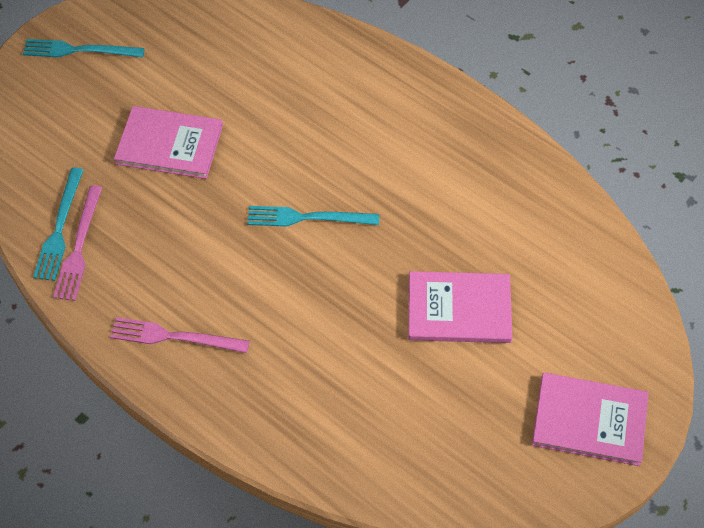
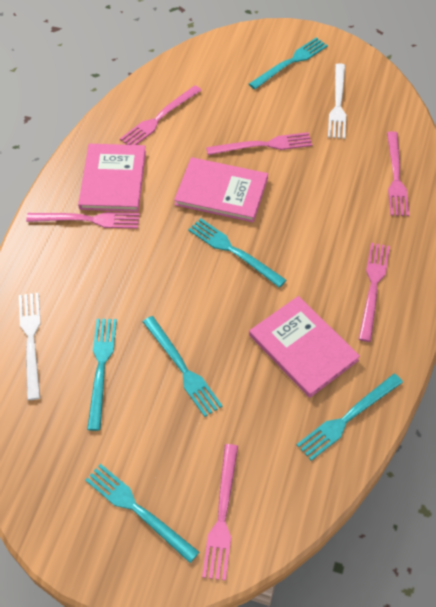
pink fork: [53,185,102,301] [110,317,250,353] = 2 -> [26,212,140,229] [120,85,202,145] [202,444,238,581] [206,132,312,155] [359,243,390,342] [387,131,409,216] = 6
turquoise fork: [23,39,145,57] [33,168,84,281] [247,206,379,227] = 3 -> [85,464,199,563] [87,319,117,431] [143,316,223,417] [188,218,286,288] [249,37,328,89] [297,374,403,461] = 6
white fork: none = 0 -> [19,293,41,400] [328,63,346,139] = 2

